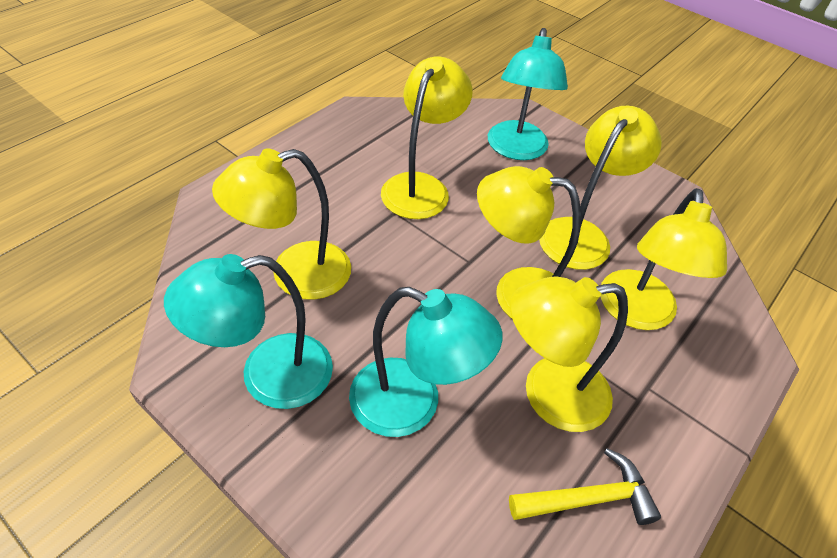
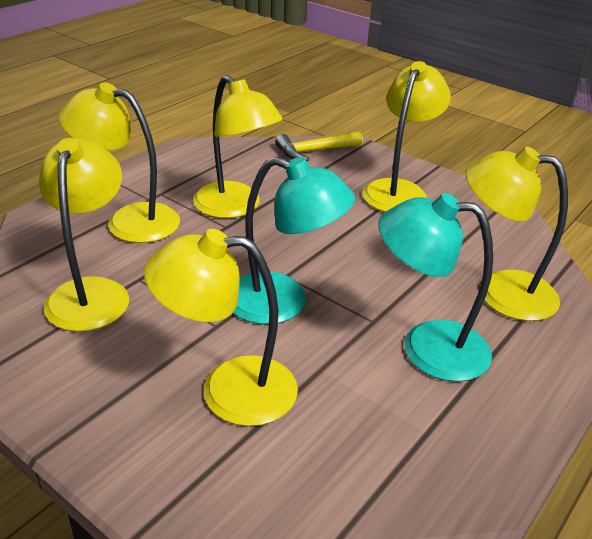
turquoise lamp: [164,254,333,409] [349,287,503,437] [488,28,568,160] = 3 -> [233,157,355,324] [378,193,493,382] = 2

